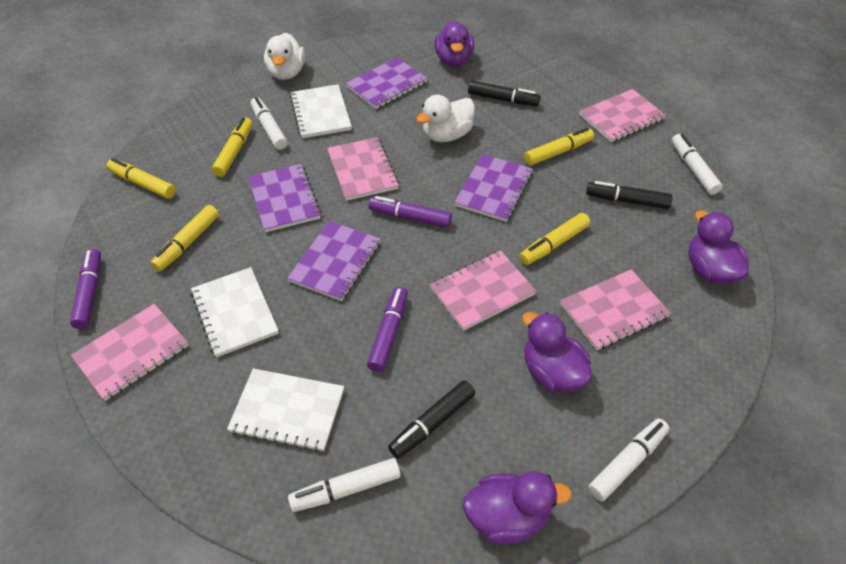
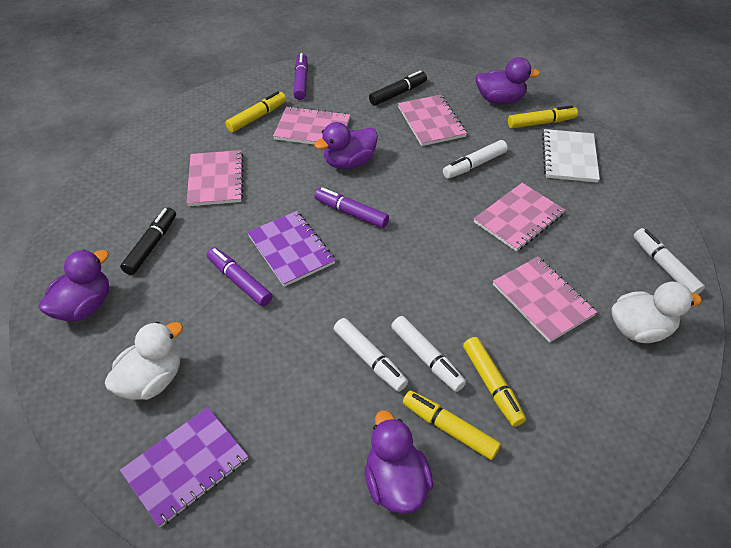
black marker: [388,380,475,459] [468,81,540,106] [586,181,673,209] = 3 -> [120,207,176,275] [369,70,427,106] = 2
purple notebook: [248,164,321,232] [287,221,381,301] [346,57,428,109] [454,154,533,222] = 4 -> [120,407,248,527] [247,211,335,287] = 2
white notebook: [191,267,279,357] [227,368,344,452] [290,84,352,138] = 3 -> [542,129,600,183] = 1
yellow marker: [107,158,176,199] [150,205,219,271] [212,118,253,177] [519,213,590,265] [524,128,594,166] = 5 -> [225,91,286,132] [403,391,501,460] [463,337,526,427] [508,105,578,129] = 4

